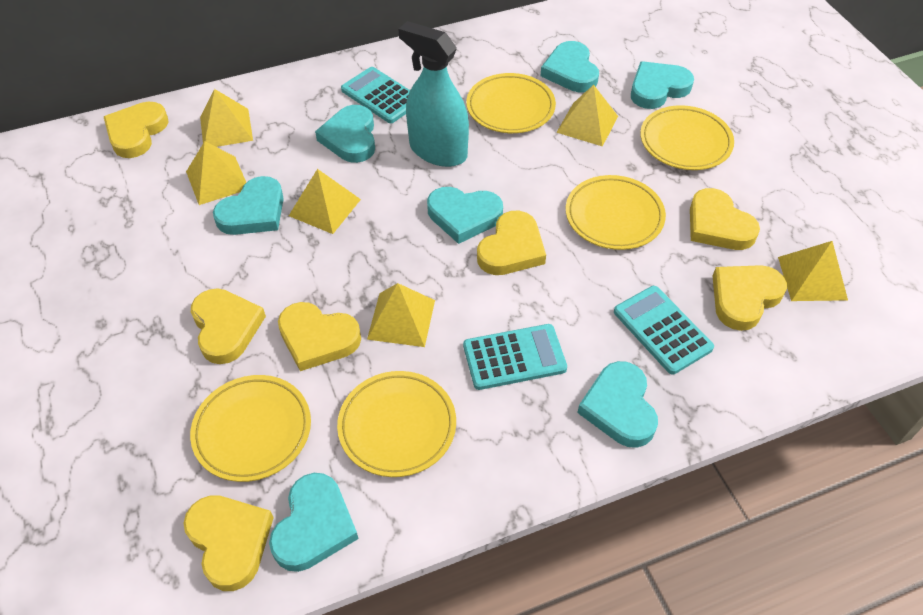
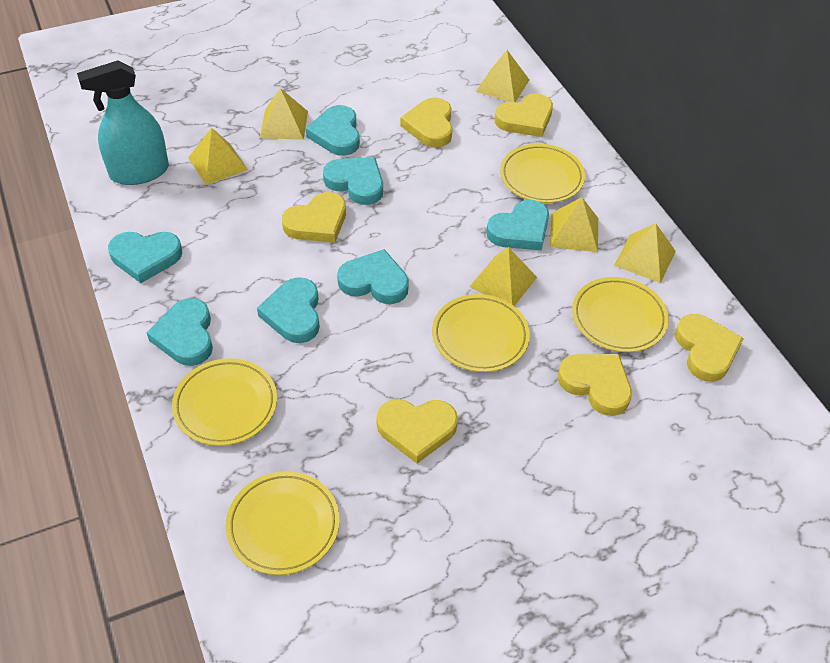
turquoise calculator: [341,67,410,123] [463,324,567,390] [614,286,714,374] = 3 -> none = 0
yellow heart: [104,102,169,158] [183,495,274,591] [191,288,266,364] [278,302,361,371] [477,211,546,275] [690,188,760,250] [713,265,787,331] = 7 -> [282,192,346,243] [377,399,458,464] [400,97,453,148] [495,93,553,137] [558,354,632,416] [675,314,744,382] = 6

